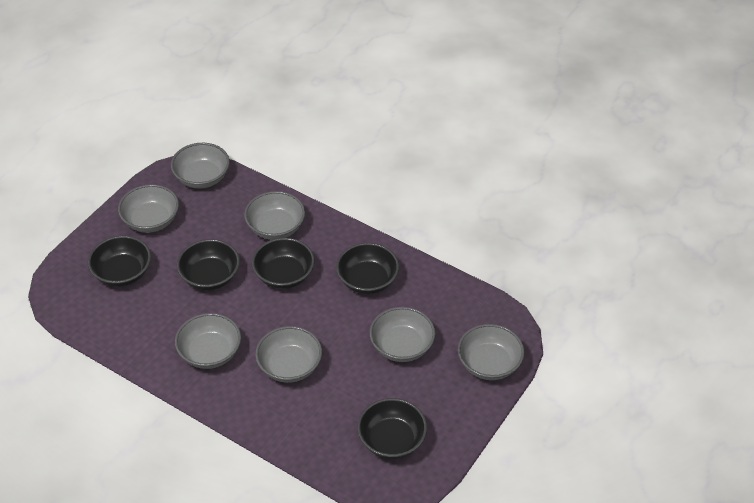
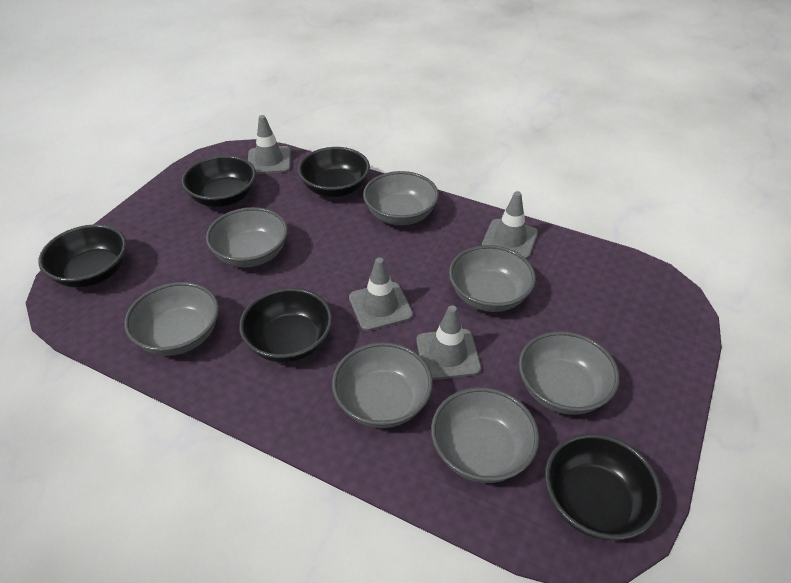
grey traffic cone: none = 0 -> [248,115,291,174] [349,257,413,331] [416,305,481,380] [482,191,538,259] = 4

